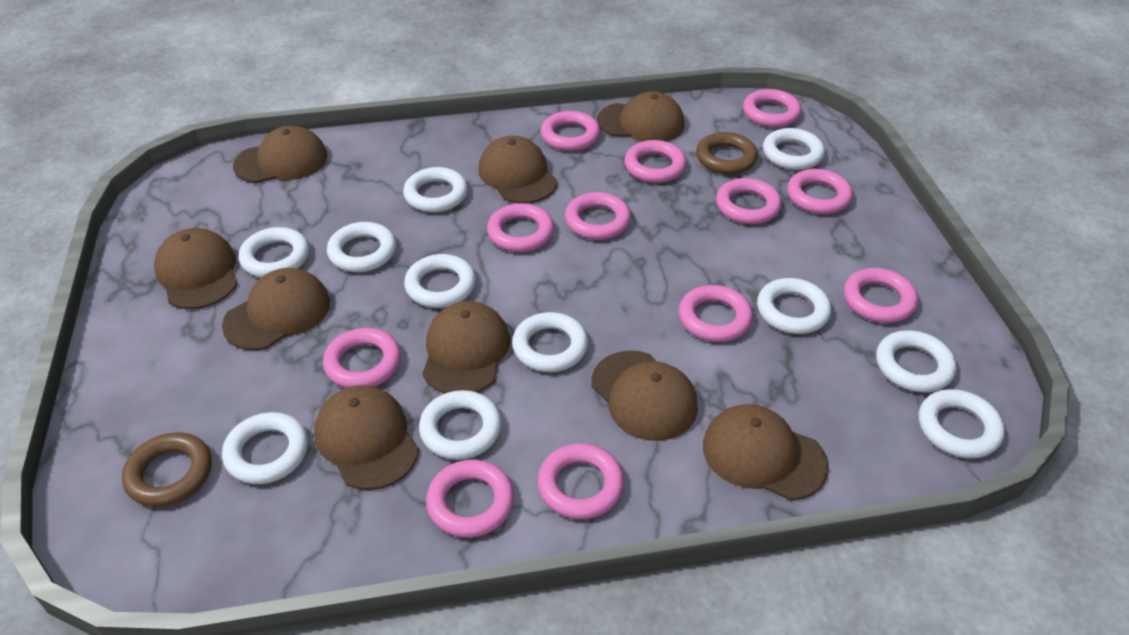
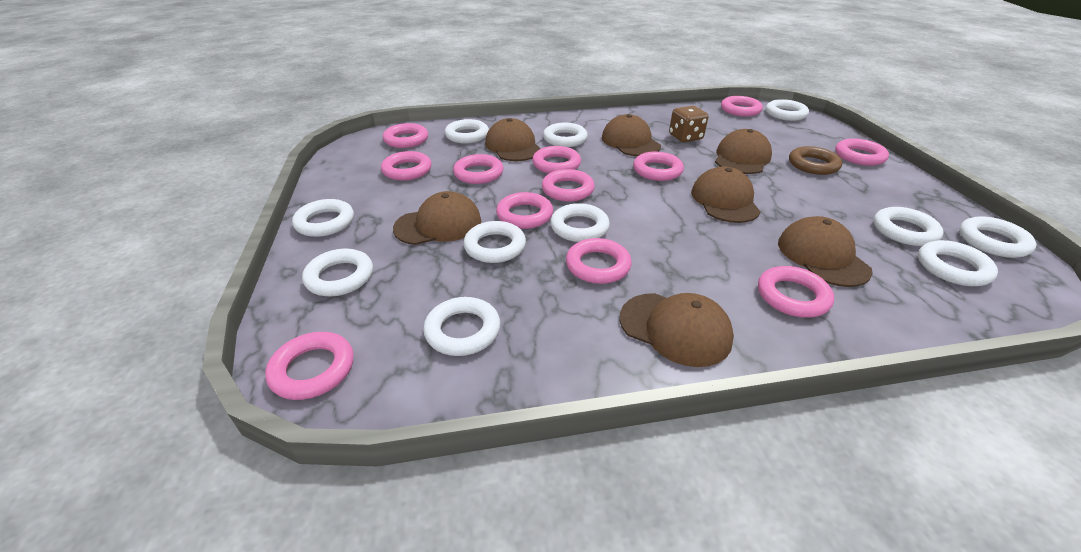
brown cap: [154,228,237,309] [222,268,330,350] [233,126,327,183] [314,385,419,490] [422,301,510,394] [478,136,558,203] [592,350,698,441] [597,92,685,142] [703,404,829,500] = 9 -> [393,191,481,245] [485,118,541,161] [602,114,661,156] [620,293,734,367] [691,166,761,223] [715,129,772,174] [778,216,873,287] = 7
brown dice: none = 0 -> [669,106,708,142] = 1
brown ring: [122,432,212,507] [696,132,758,174] = 2 -> [789,146,842,175] = 1

